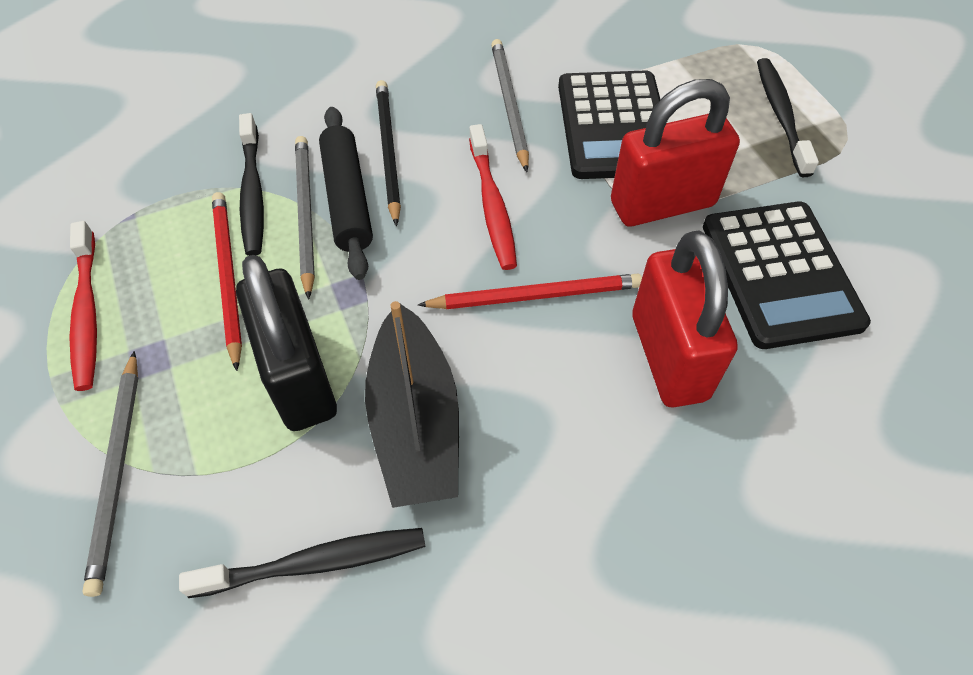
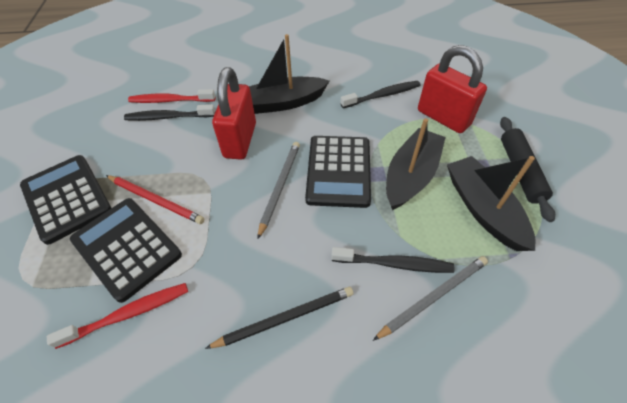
black boat: [365,301,459,508] = 1 -> [249,34,329,114] [386,118,446,210] [447,156,536,251] = 3
black calculator: [558,70,661,179] [703,202,871,349] = 2 -> [20,155,111,245] [70,198,182,303] [305,136,371,208] = 3
black padlock: [236,255,337,431] = 1 -> none = 0
grey pencil: [82,351,138,597] [295,136,315,300] [491,39,529,172] = 3 -> [257,142,300,239] [373,256,488,341] = 2
red pencil: [212,192,242,371] [418,274,642,309] = 2 -> [106,175,205,224] = 1

